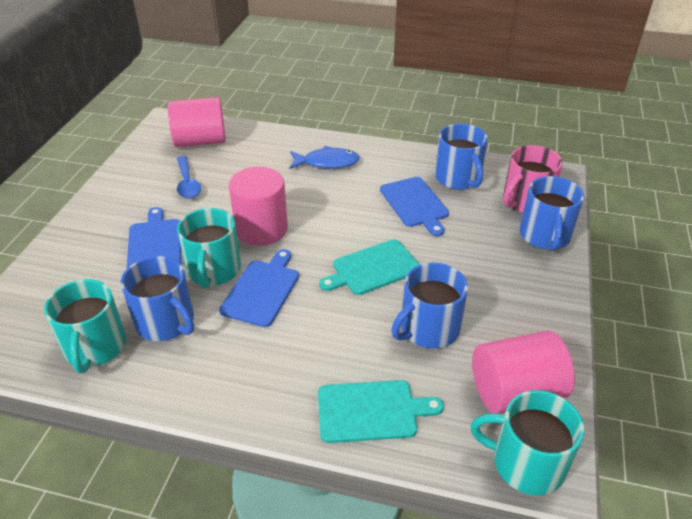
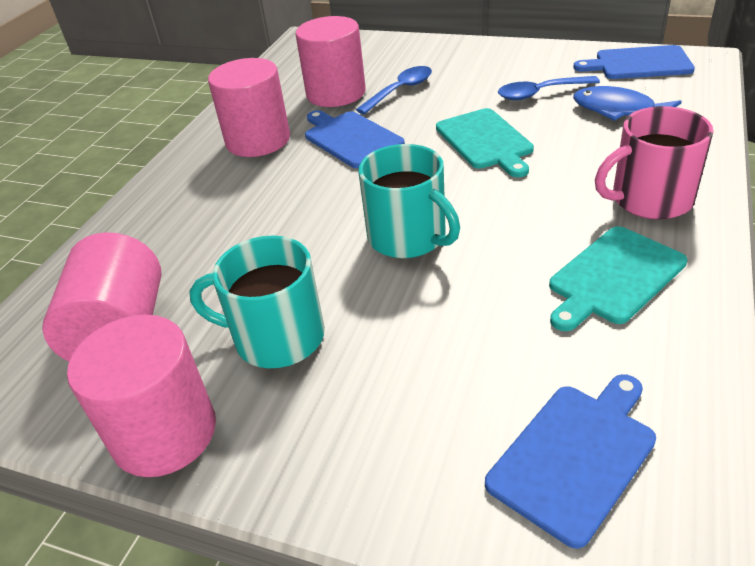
blue mug: [121,256,194,341] [391,263,468,349] [435,124,488,190] [520,176,584,251] = 4 -> none = 0
blue spoon: [177,156,201,199] = 1 -> [356,66,432,114] [498,76,600,100] = 2
pink cylinder: [168,97,226,147] [229,167,288,246] [472,331,575,414] = 3 -> [42,232,162,362] [67,315,216,477] [208,58,290,157] [295,16,366,107] = 4
turquoise mug: [44,279,126,373] [177,208,241,288] [471,390,584,495] = 3 -> [189,235,325,368] [358,144,460,258] = 2

